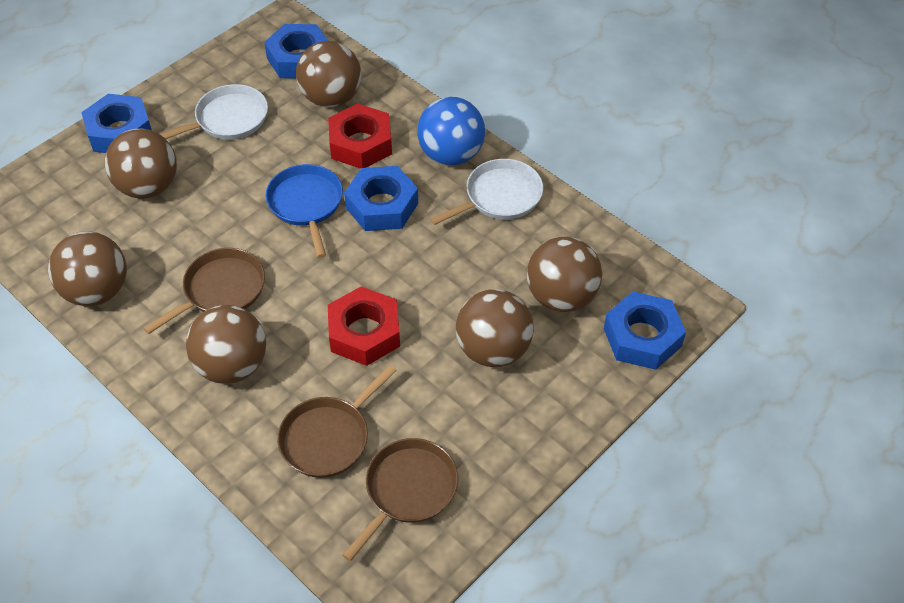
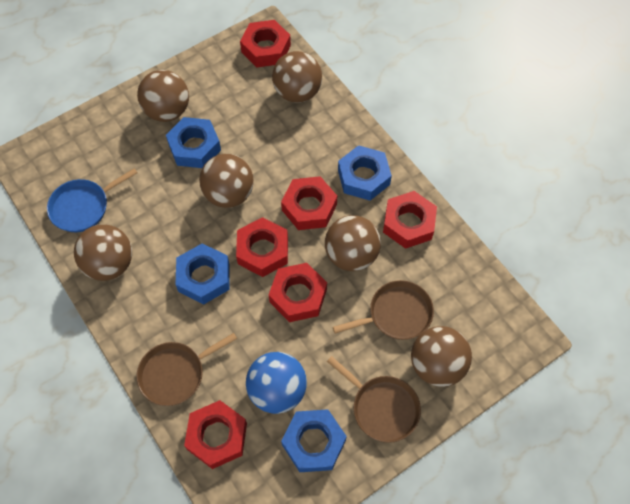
red nut: [328,104,392,169] [328,286,400,366] = 2 -> [184,400,247,469] [236,217,288,277] [240,20,291,67] [269,263,327,322] [281,176,337,230] [383,191,437,249] = 6
white pan: [160,84,268,140] [430,159,543,225] = 2 -> none = 0

